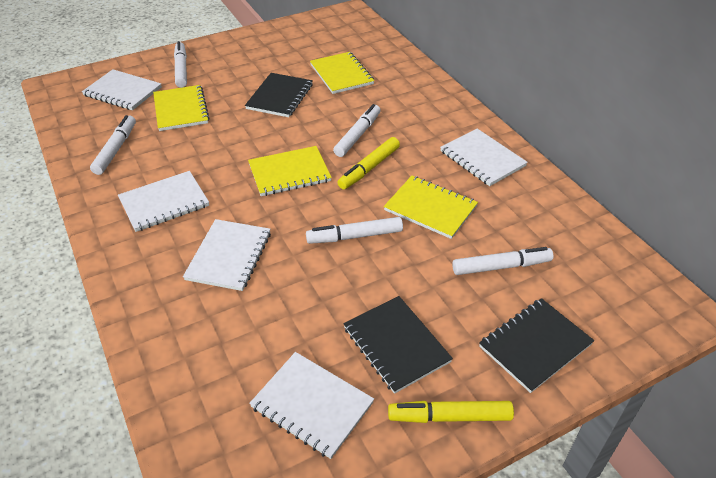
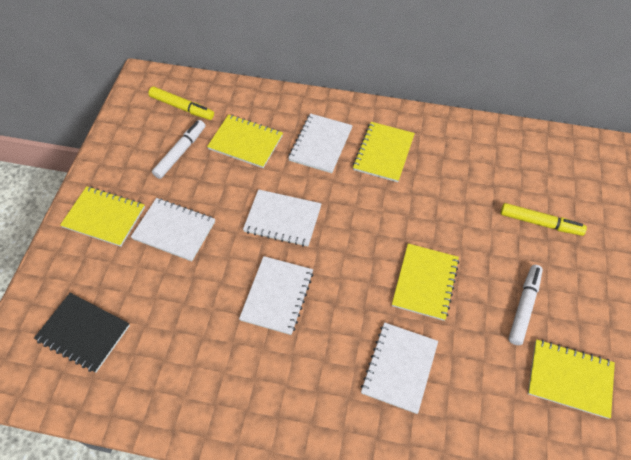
black notebook: [245,73,313,117] [343,296,453,394] [479,298,594,393] = 3 -> [34,293,130,373] = 1
white marker: [90,115,136,175] [174,41,187,88] [306,217,403,244] [333,104,381,157] [452,247,553,275] = 5 -> [152,120,205,179] [508,265,543,345] = 2
yellow notebook: [153,85,209,131] [248,146,332,196] [310,52,374,94] [384,176,478,239] = 4 -> [60,186,145,247] [207,114,283,168] [353,122,415,182] [392,244,459,321] [528,339,615,419] = 5

